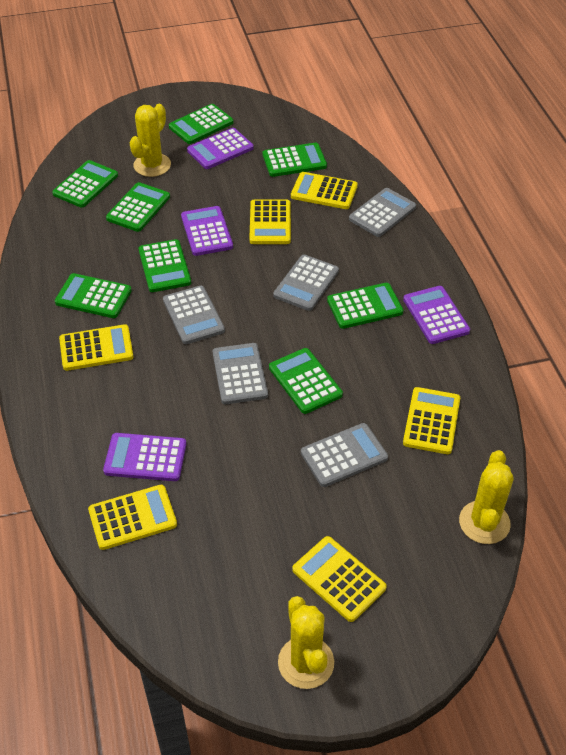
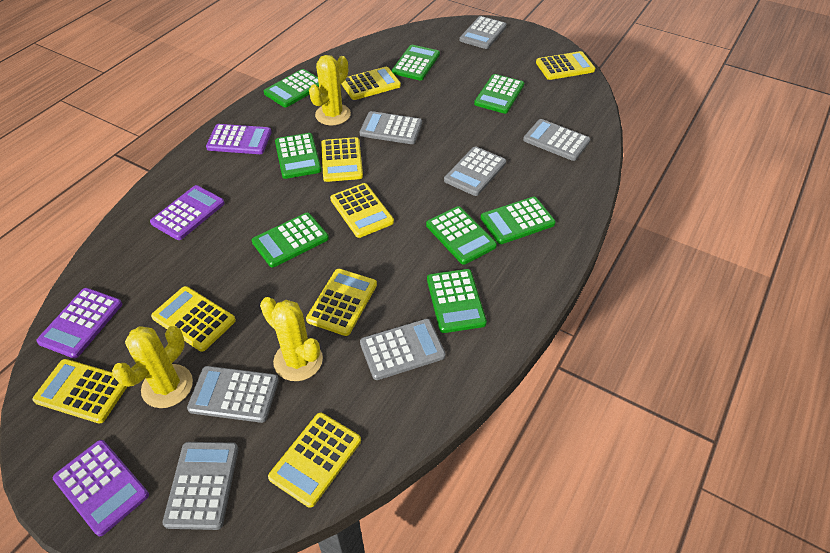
grey calculator: [163,286,225,344] [213,343,268,404] [273,255,339,311] [301,423,388,487] [349,188,416,237] = 5 -> [162,442,238,530] [187,366,279,423] [360,111,422,144] [360,319,446,380] [444,146,506,196] [459,16,507,49] [523,119,590,161] = 7
yellow calculator: [59,324,134,371] [88,485,177,550] [249,199,291,244] [291,172,358,209] [292,536,387,622] [403,387,460,454] = 6 -> [32,359,127,424] [151,286,236,352] [268,413,361,508] [306,269,377,336] [321,137,363,182] [330,183,394,238] [341,67,401,100] [536,51,595,80] = 8

